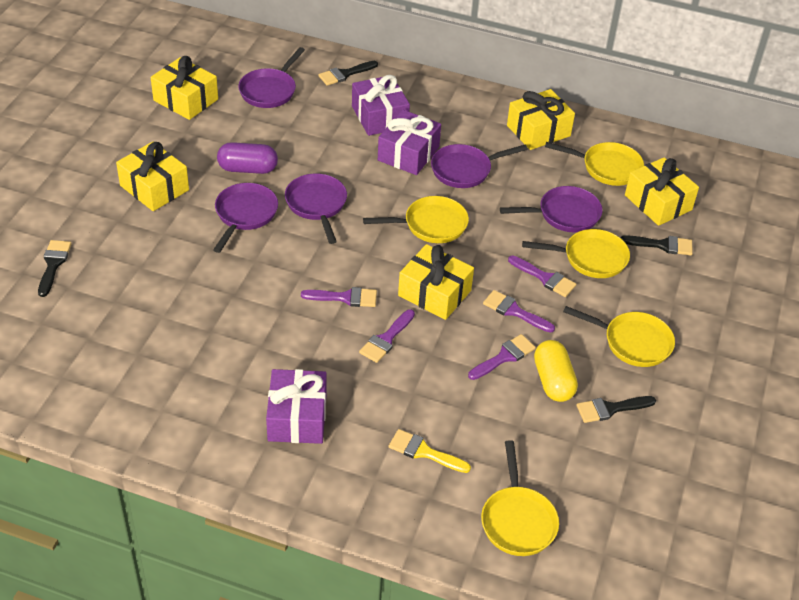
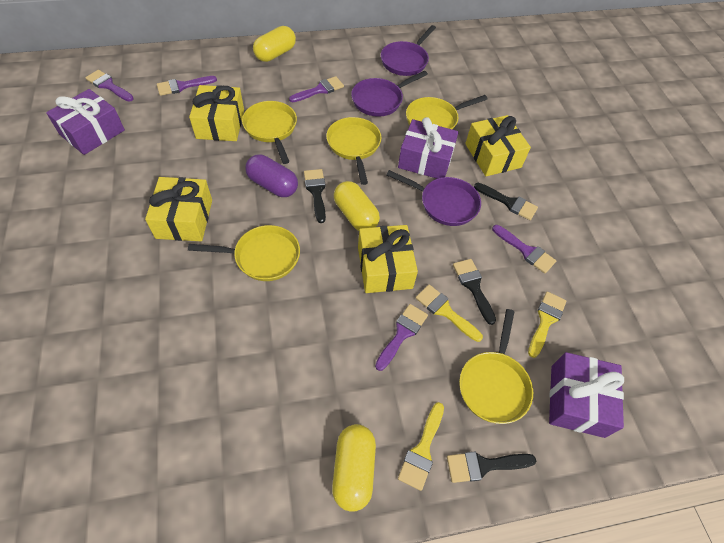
purple pan: [213,183,278,253] [238,47,305,108] [285,173,347,244] [431,144,528,188] [500,186,602,232] = 5 -> [351,71,428,117] [381,25,436,76] [387,170,481,226] = 3
yellow brush: [389,429,471,473] = 1 -> [398,402,444,491] [416,284,483,342] [528,291,567,358] = 3
yellow capsule: [534,340,578,402] = 1 -> [253,26,296,62] [332,424,376,512] [334,181,380,231] = 3
yellow gift: [116,142,189,211] [151,56,218,120] [398,244,474,320] [507,89,575,150] [625,157,699,226] = 5 -> [145,177,212,241] [189,85,244,141] [358,225,418,293] [465,115,531,176] = 4

